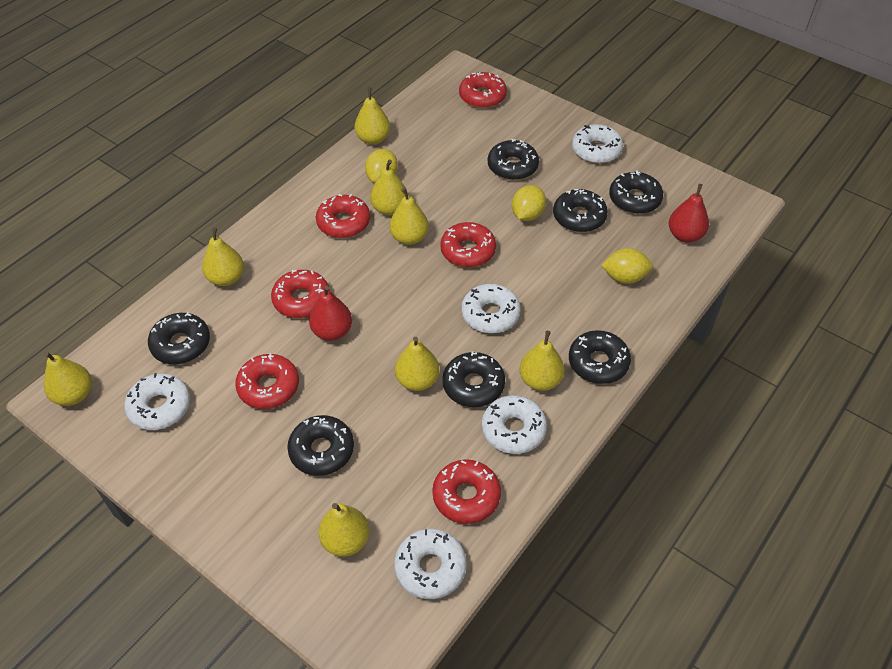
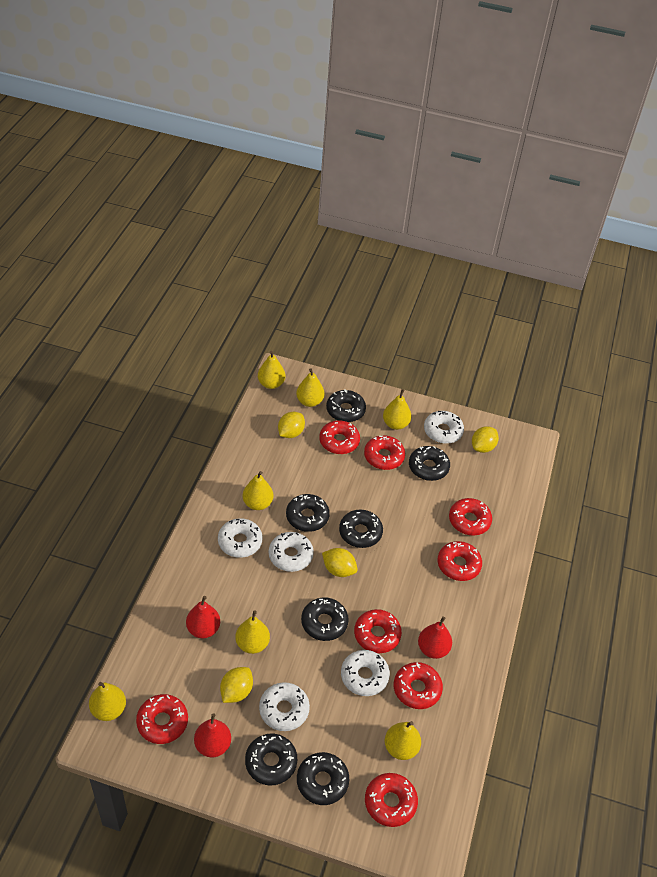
red donut: [235,353,299,409] [271,270,330,318] [316,194,370,238] [432,459,501,524] [440,222,496,268] [459,72,507,108] = 6 -> [136,694,188,744] [319,420,360,454] [354,609,402,653] [364,435,405,470] [365,773,418,827] [394,662,443,709] [437,541,482,581] [449,498,492,536] = 8
red pear: [309,286,352,341] [669,184,709,243] = 2 -> [186,596,220,638] [194,713,231,757] [418,616,452,659] = 3
yellow lemon: [365,149,398,183] [512,185,546,221] [601,248,653,284] = 3 -> [220,667,253,703] [278,412,305,438] [322,548,358,577] [472,426,499,453] = 4
yellow pear: [44,352,92,406] [202,227,244,286] [318,503,369,557] [355,87,390,145] [370,160,408,216] [389,188,429,245] [395,337,439,391] [519,331,565,391] = 8 -> [89,682,126,721] [235,611,270,654] [243,471,274,510] [258,351,285,389] [296,368,325,407] [383,389,412,430] [385,721,421,760] = 7

